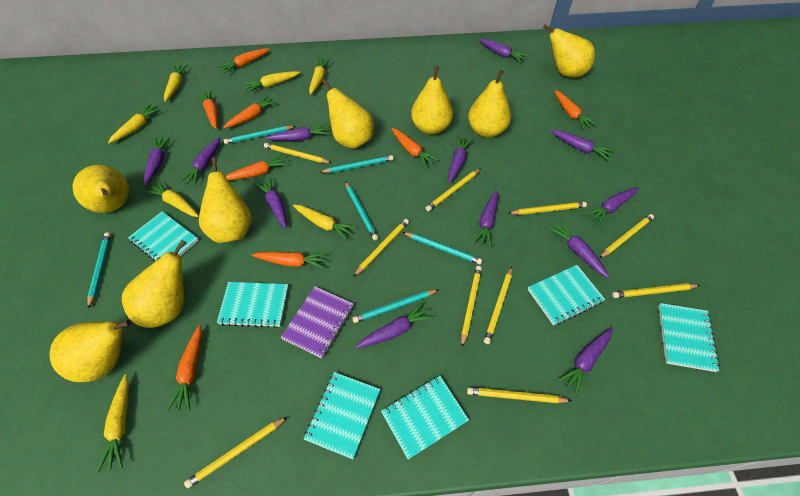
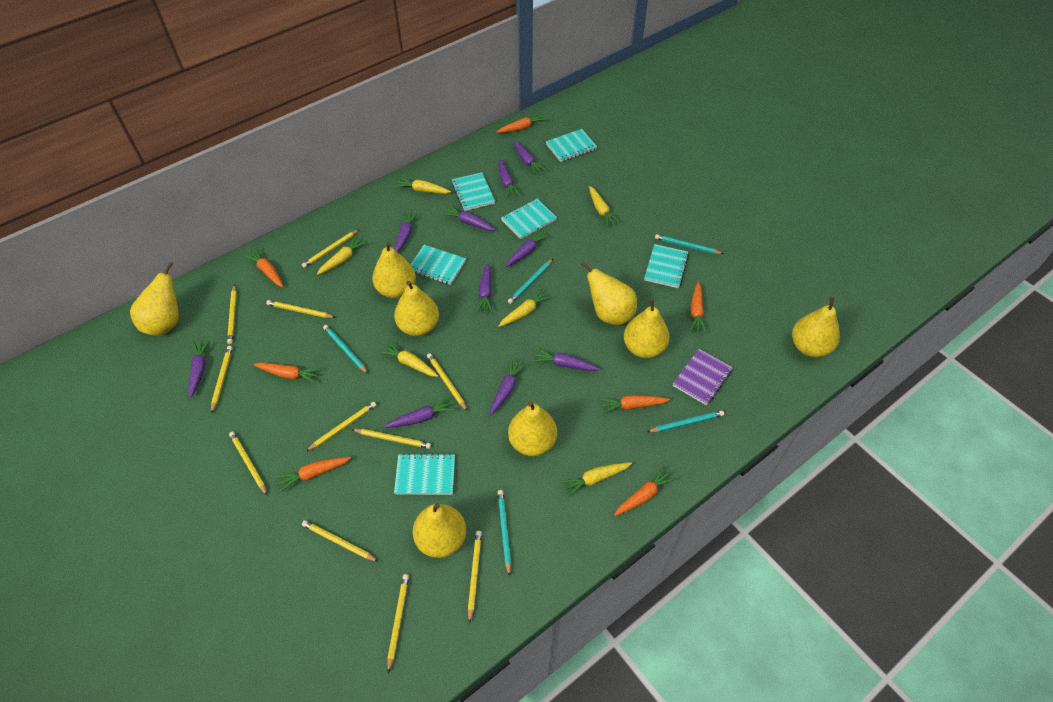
orange carrot: [167,325,202,411] [197,90,218,129] [218,48,270,74] [223,95,277,128] [226,154,289,180] [252,252,328,269] [392,128,439,168] [554,90,597,130] = 8 -> [244,248,283,287] [254,362,321,383] [276,457,351,492] [496,112,547,133] [599,395,670,414] [614,466,677,516] [690,282,707,333] = 7
purple carrot: [144,137,171,185] [180,137,221,185] [255,177,287,228] [266,124,329,141] [356,302,434,348] [448,136,473,183] [473,190,498,247] [479,39,528,63] [549,221,609,278] [551,130,614,161] [557,327,613,396] [585,187,639,225] = 12 -> [188,340,210,398] [384,396,455,428] [394,211,419,253] [441,205,496,231] [477,263,493,313] [490,358,527,415] [499,159,521,198] [505,228,550,267] [513,140,546,175] [532,348,600,371] = 10
turquoise pencil: [87,232,111,309] [224,126,296,144] [319,155,394,173] [345,181,378,240] [352,289,439,323] [403,232,482,265] = 6 -> [323,325,368,374] [497,490,511,577] [508,259,553,304] [647,410,724,432] [655,234,724,254] = 5
yellow carrot: [97,374,129,472] [108,104,161,143] [145,181,199,217] [164,65,188,102] [243,71,300,93] [293,205,357,240] [309,58,330,95] = 7 -> [317,235,368,275] [379,341,438,377] [395,177,451,194] [499,288,552,327] [560,462,632,497] [589,186,621,227] = 6
yellow pencil: [184,416,288,488] [264,143,332,163] [353,219,409,277] [426,168,481,211] [461,266,482,347] [467,387,571,403] [484,267,512,344] [508,202,587,215] [599,214,654,258] [612,283,700,298] = 10 -> [211,346,233,414] [227,285,237,344] [229,432,267,495] [266,300,336,318] [302,229,359,268] [302,520,379,562] [306,402,376,451] [351,429,431,449] [387,574,409,673] [427,353,468,411] [468,531,482,624] = 11

